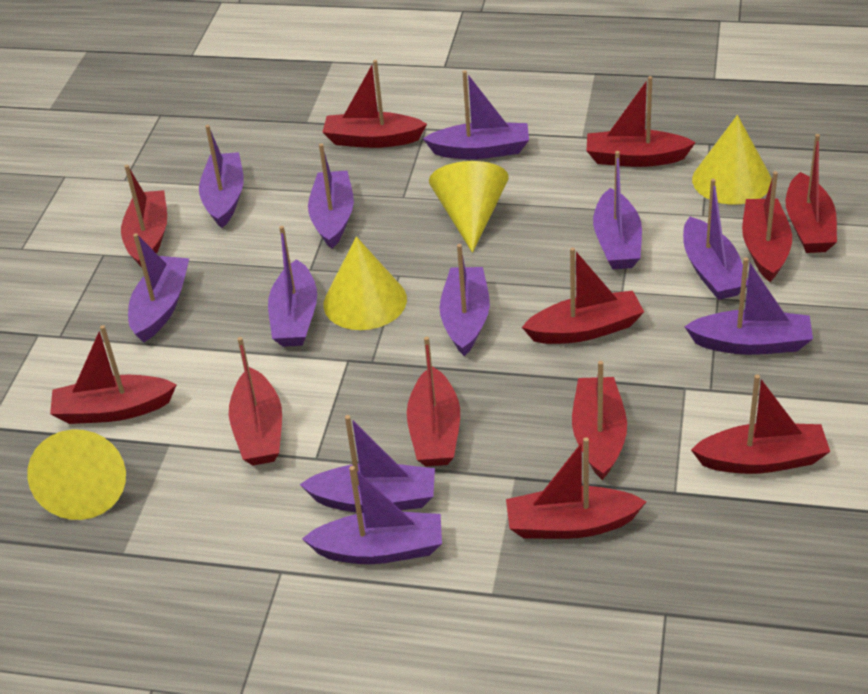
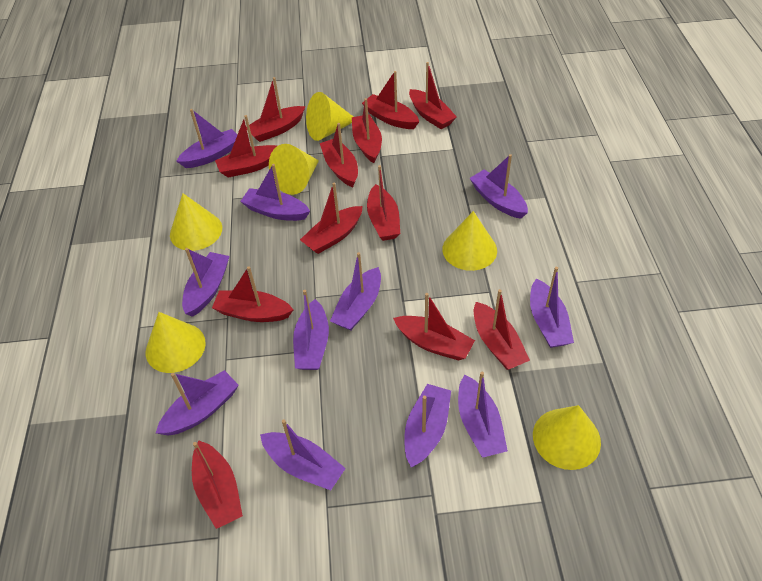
yellow cone: [27,429,126,520] [324,237,407,330] [429,161,509,253] [692,115,772,205] = 4 -> [146,312,206,373] [170,193,222,251] [269,144,319,195] [306,92,353,141] [442,211,497,271] [533,405,601,470] = 6

